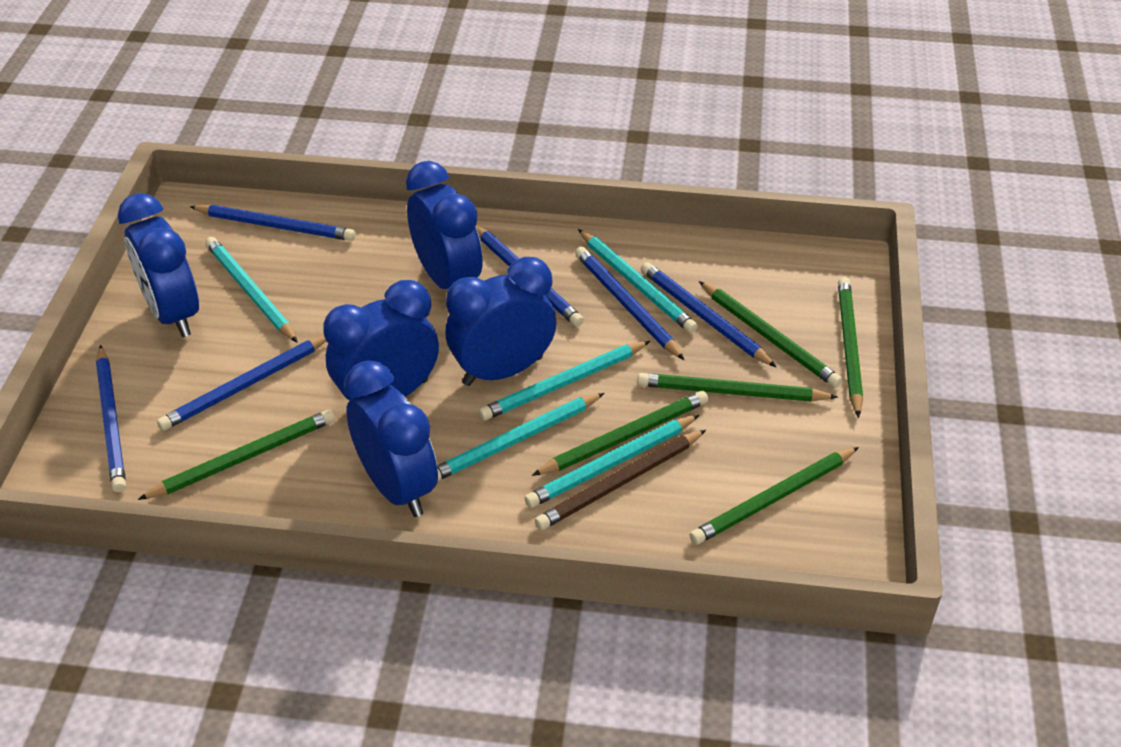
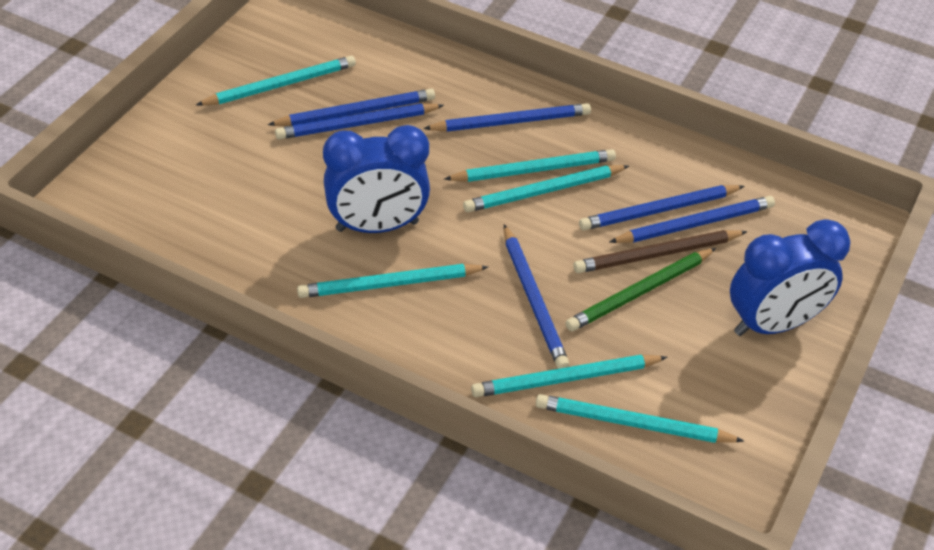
blue clock: [118,193,199,337] [323,280,439,401] [344,360,438,517] [406,161,482,289] [446,257,556,386] = 5 -> [323,125,430,233] [730,219,850,336] = 2
green pencil: [138,410,335,500] [532,391,708,476] [637,373,838,401] [690,447,859,545] [699,281,842,388] [838,277,863,418] = 6 -> [565,248,716,331] = 1
turquoise pencil: [205,237,298,343] [437,393,604,481] [479,341,650,420] [525,415,699,508] [578,229,698,333] = 5 -> [196,56,356,106] [297,264,488,298] [444,149,616,182] [463,165,629,212] [471,355,667,397] [536,394,744,443] = 6

